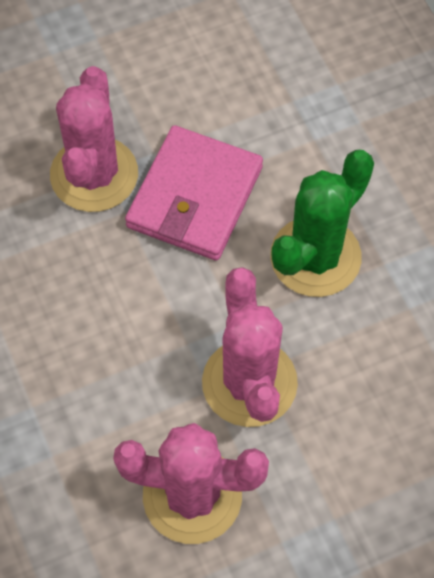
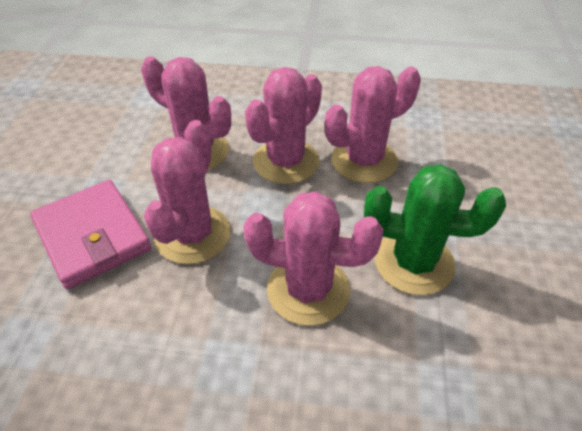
pink cactus: [50,66,138,212] [113,423,269,544] [202,267,298,427] = 3 -> [141,56,231,170] [144,120,231,264] [243,191,383,326] [245,67,322,184] [325,66,421,183] = 5

